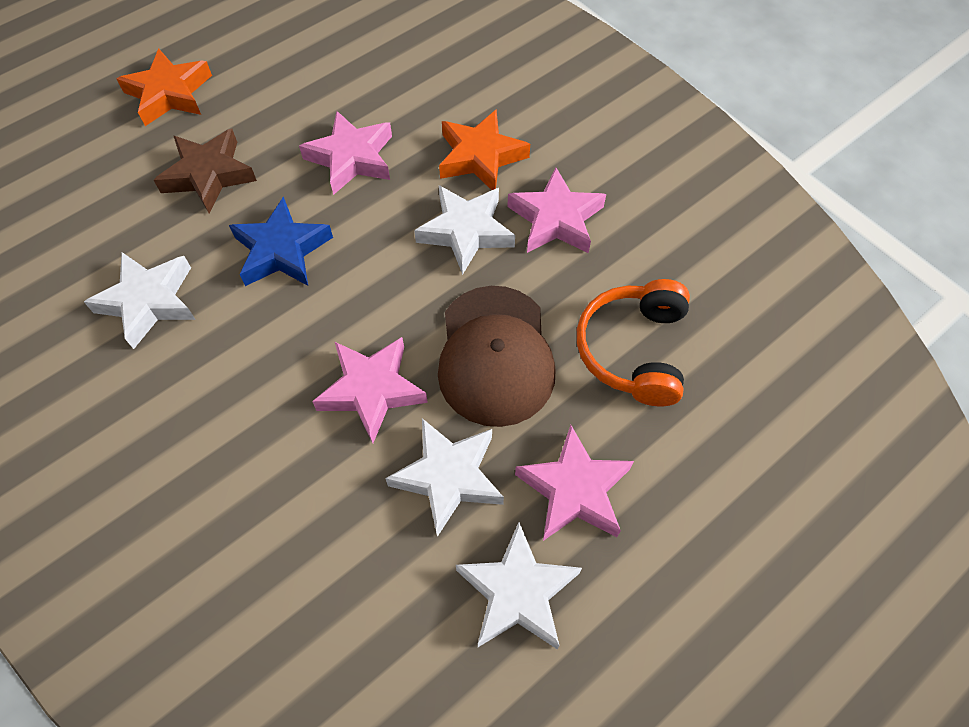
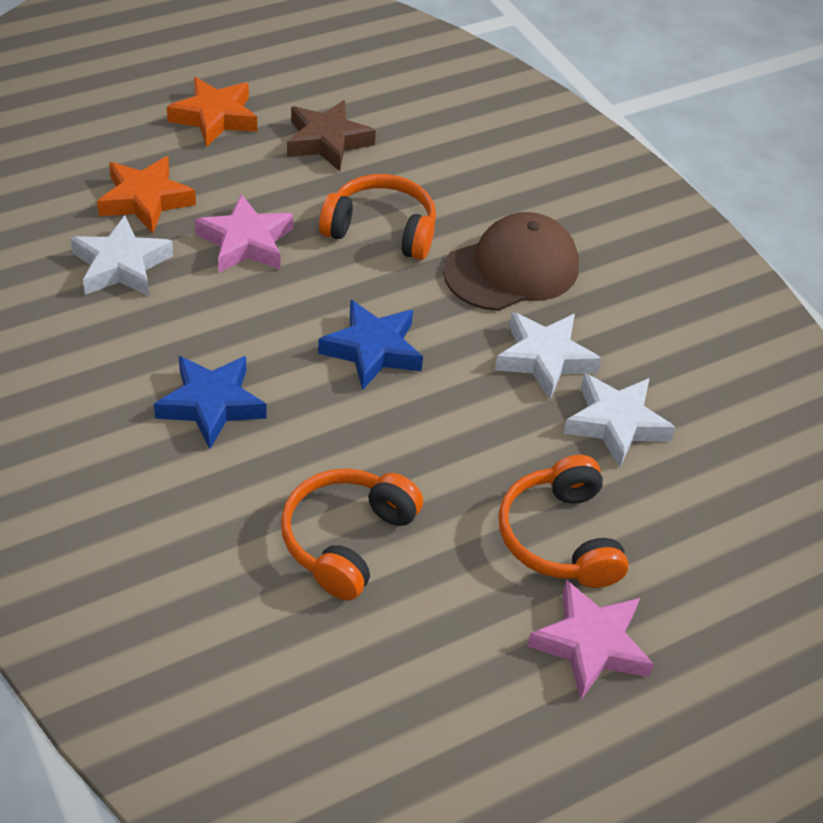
blue star: [229,196,333,286] = 1 -> [154,356,267,449] [318,299,423,390] = 2
orange headphones: [577,279,690,406] = 1 -> [281,469,423,600] [319,174,436,260] [498,455,629,588] = 3
pink star: [299,111,392,195] [312,337,428,443] [507,167,606,253] [515,425,634,541] = 4 -> [195,194,293,273] [527,580,654,700] = 2
white star: [84,252,196,349] [385,418,504,537] [414,185,515,275] [456,522,582,649] = 4 -> [70,216,174,296] [495,312,602,399] [563,373,676,468] = 3

